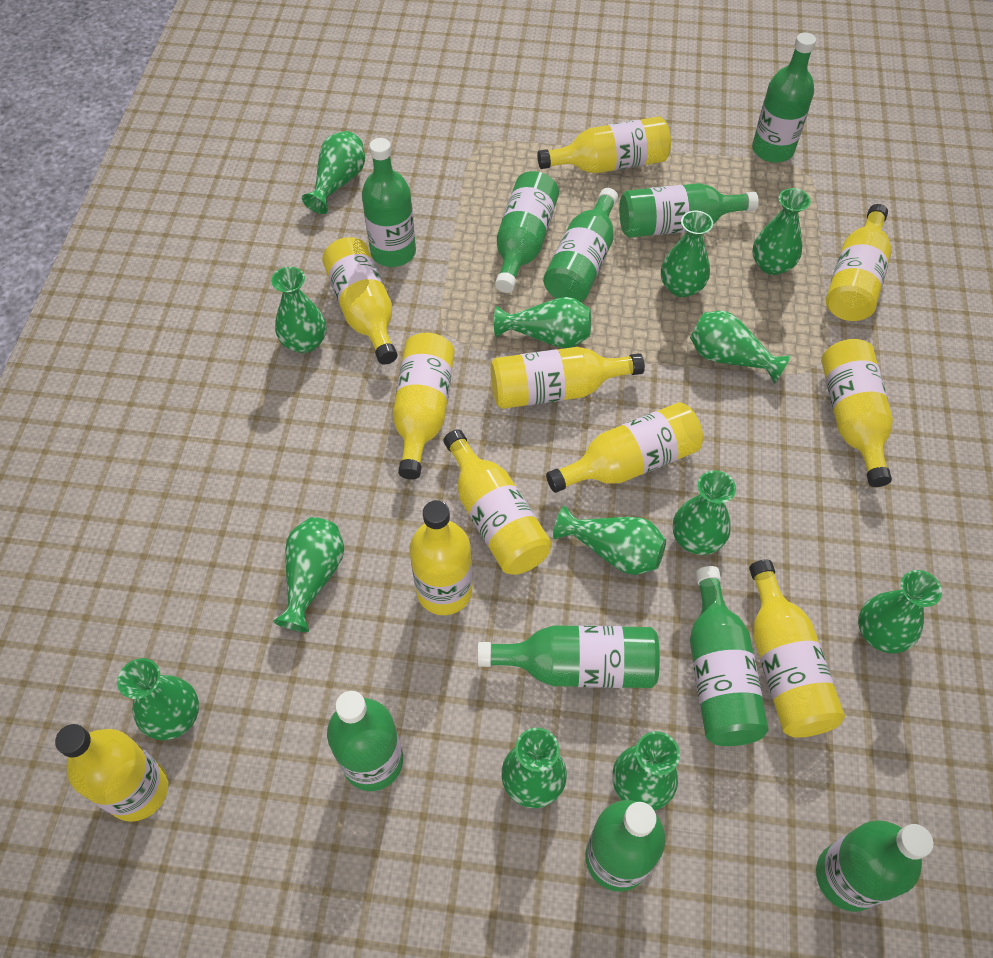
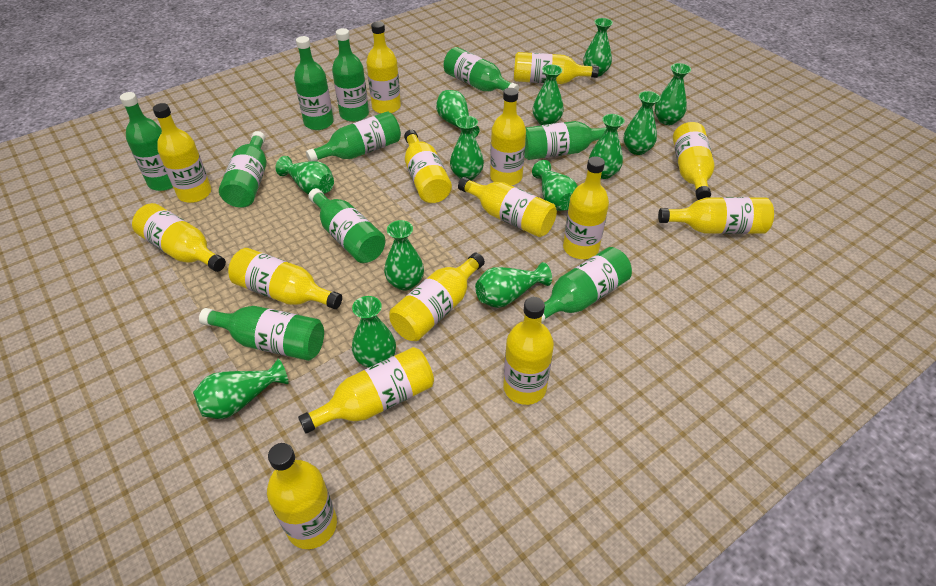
yellow bottle: [55,724,169,822] [322,237,398,365] [393,333,455,480] [409,500,473,615] [443,429,552,575] [490,347,645,409] [537,116,671,173] [546,402,703,493] [749,559,845,738] [821,339,893,487] [826,204,892,321] = 11 -> [132,203,226,272] [153,103,211,203] [228,248,342,309] [267,443,337,549] [298,347,434,434] [366,21,401,114] [389,253,485,341] [404,130,452,203] [458,177,557,237] [490,88,526,186] [503,297,554,405] [514,52,599,84] [563,156,609,259] [658,197,774,234] [673,122,715,200] = 15

